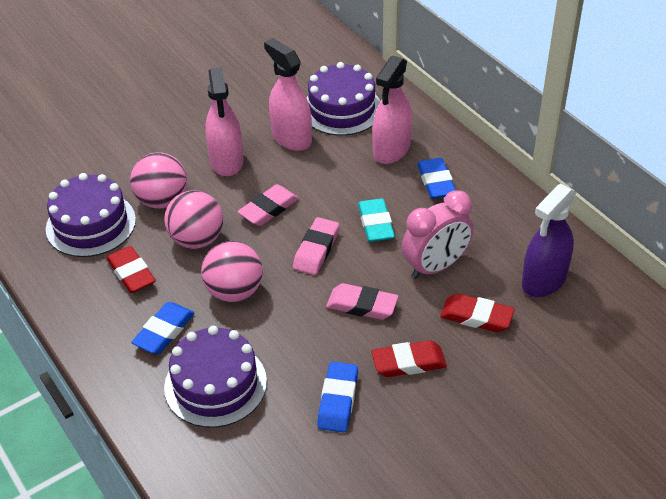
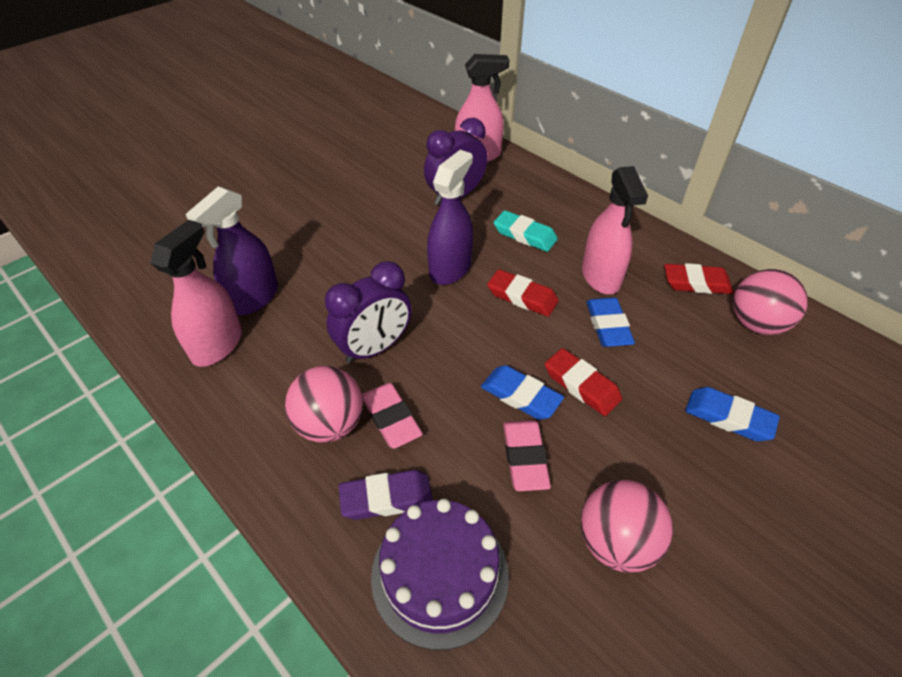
pink clock: [402,190,474,279] = 1 -> none = 0
pink eraser: [237,184,299,226] [293,217,339,275] [326,283,398,320] = 3 -> [362,383,423,449] [503,420,551,491] = 2
purple cake: [46,173,136,257] [164,326,267,428] [306,62,380,136] = 3 -> [371,499,509,650] = 1
purple clock: none = 0 -> [325,261,412,364] [424,118,488,205] = 2
purple eraser: none = 0 -> [339,470,433,520] = 1
purple spray bottle: [522,184,576,297] = 1 -> [186,186,278,315] [427,150,473,285] = 2

